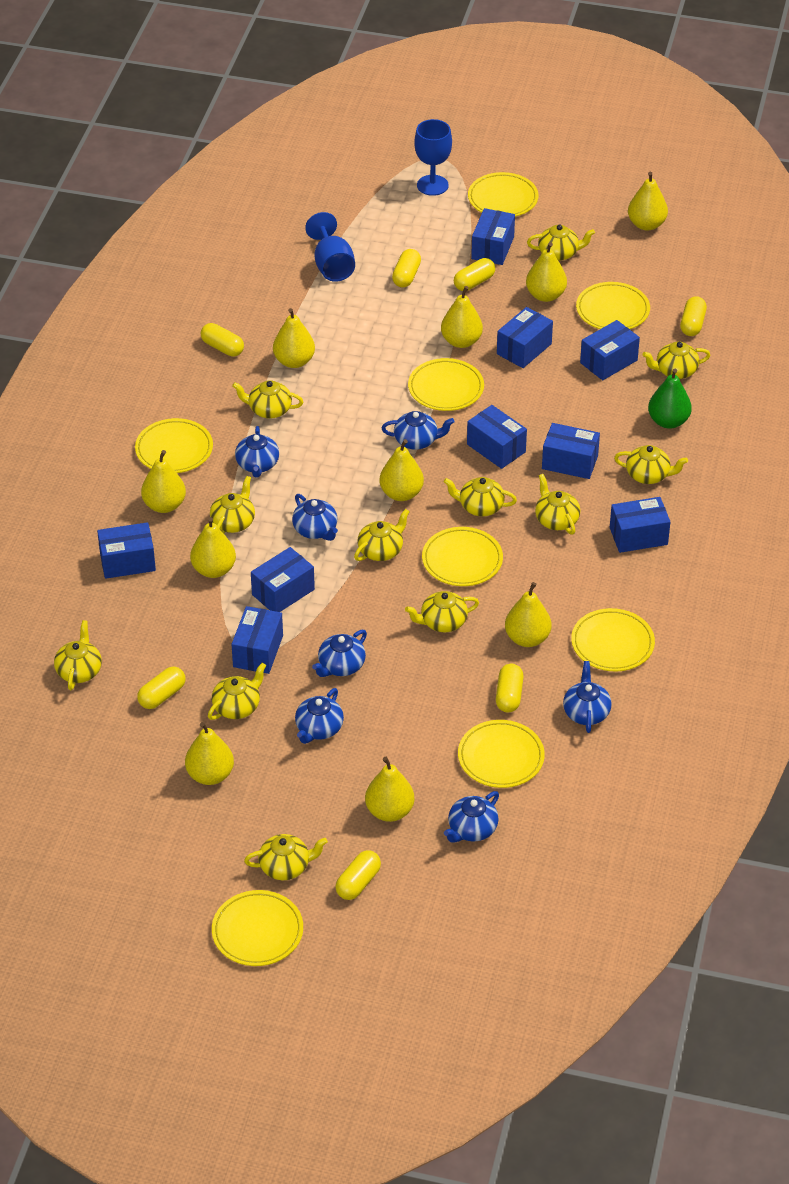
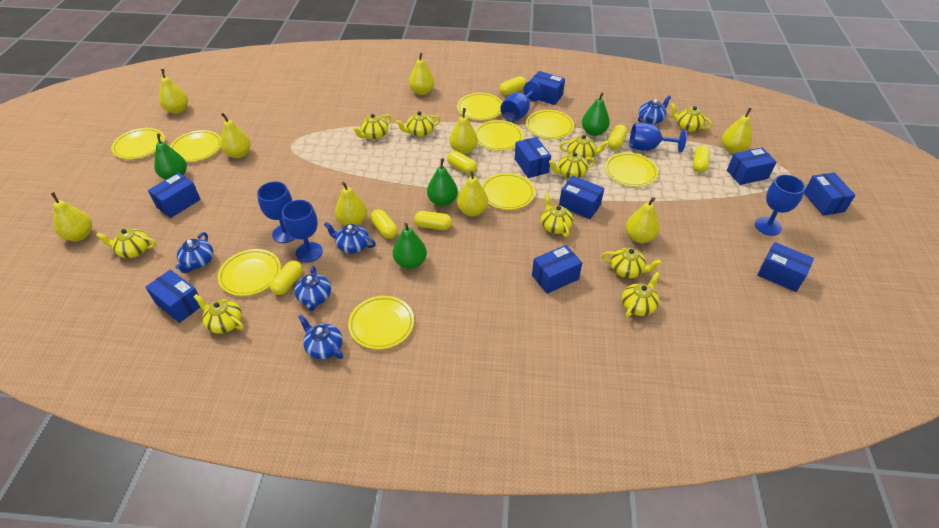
blue goblet: [305,212,355,282] [414,119,452,196] = 2 -> [257,181,295,243] [282,200,323,263] [500,81,543,122] [630,123,687,153] [755,175,805,236] = 5
blue teapot: [235,426,279,478] [292,494,338,541] [295,688,344,744] [312,630,367,677] [382,411,455,450] [444,791,499,843] [563,661,612,733] = 7 -> [175,232,213,273] [294,266,331,311] [298,314,343,359] [324,222,376,254] [638,96,671,125] = 5
green pear: [648,368,692,429] = 1 -> [154,134,187,180] [393,223,427,269] [427,158,458,206] [582,92,610,136] = 4
yellow pear: [141,450,186,513] [185,722,234,785] [190,517,236,578] [273,308,315,368] [365,757,415,822] [379,439,424,501] [441,286,483,348] [505,582,551,647] [526,242,567,302] [628,172,668,231] = 10 -> [51,192,92,241] [159,69,188,114] [220,113,251,158] [335,182,367,226] [409,53,434,95] [449,108,478,154] [457,171,488,216] [626,197,659,243] [722,108,752,153] = 9
yellow plate: [135,418,213,473] [212,890,303,966] [408,358,484,411] [422,527,503,586] [458,720,545,788] [468,172,538,217] [571,608,655,672] [576,282,650,329] = 8 -> [111,128,165,159] [170,130,221,162] [218,249,281,296] [348,296,414,349] [457,93,503,120] [475,120,523,151] [482,173,535,210] [526,110,574,139] [605,153,658,187] = 9
yellow teapot: [54,620,102,690] [208,663,266,720] [210,476,255,533] [232,380,303,419] [244,834,328,880] [354,509,410,561] [405,591,479,632] [444,477,517,516] [527,225,595,261] [535,474,580,535] [614,445,688,484] [642,341,710,379] = 12 -> [96,228,157,258] [194,294,244,334] [353,114,391,139] [396,111,441,137] [541,193,573,237] [549,152,595,179] [559,135,609,160] [602,248,662,278] [622,272,660,318] [670,103,712,132] = 10

